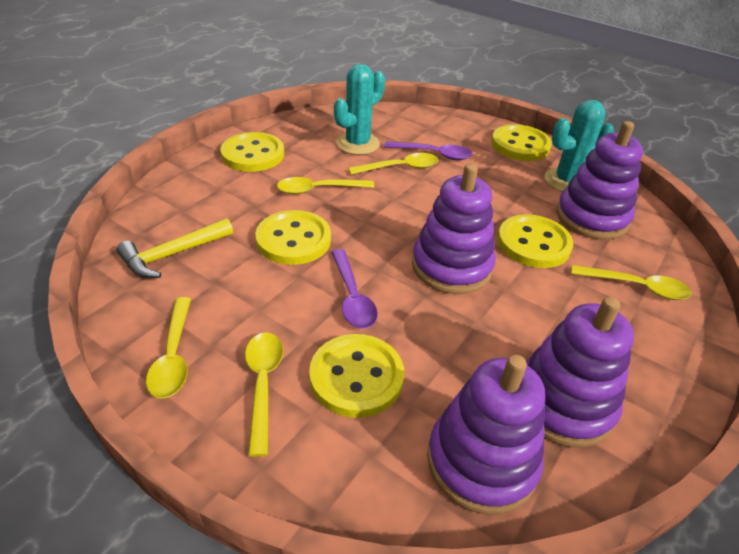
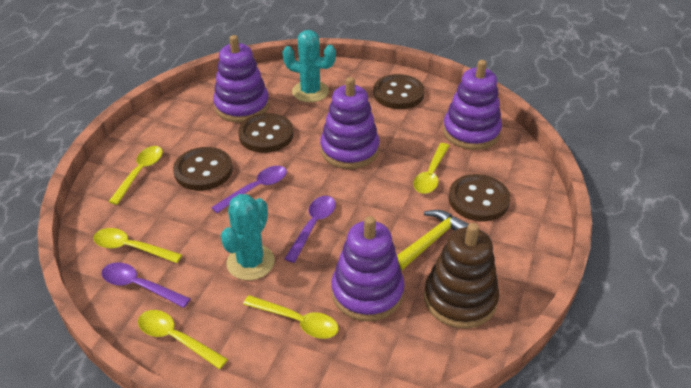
brown button: none = 0 -> [173,147,233,191] [238,113,293,153] [373,74,425,109] [448,174,511,221] = 4
brown stacking toy: none = 0 -> [424,223,499,329] = 1
purple spoon: [331,249,378,329] [384,141,473,160] = 2 -> [102,262,190,308] [211,166,287,213] [284,196,336,263] = 3
yellow button: [220,132,284,172] [255,210,331,265] [309,334,404,418] [491,124,552,161] [497,214,573,268] = 5 -> none = 0

